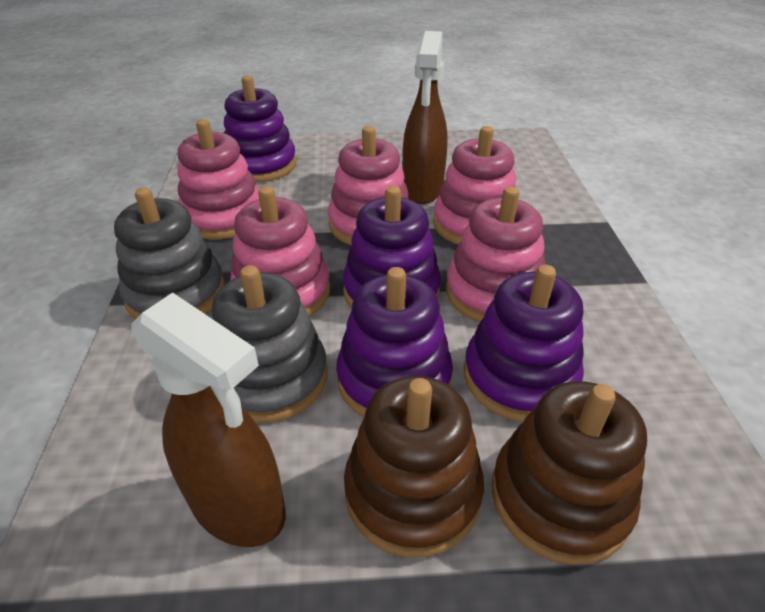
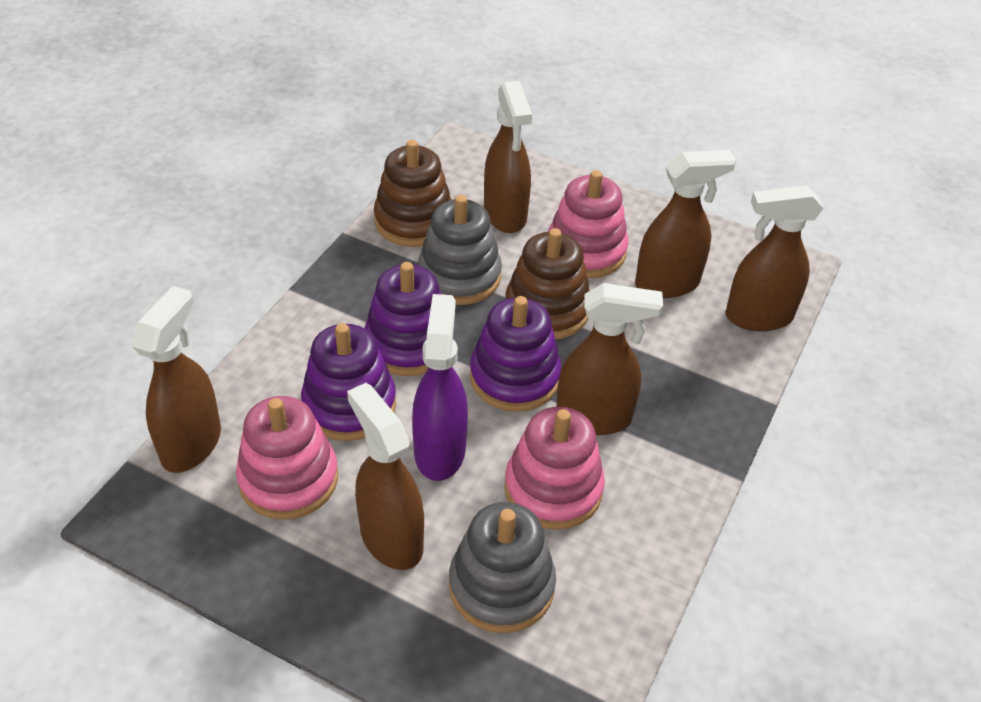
brown spray bottle: [131,292,286,547] [402,31,448,204] = 2 -> [132,286,221,473] [347,383,424,570] [484,81,532,233] [556,283,663,435] [635,150,736,298] [726,185,824,331] = 6
pink stacking toy: [178,119,259,239] [230,186,330,317] [328,126,409,246] [433,126,516,245] [445,187,545,322] = 5 -> [236,396,338,520] [504,407,605,530] [548,170,628,278] = 3
purple spray bottle: none = 0 -> [412,294,468,481] = 1
purple stacking toy: [224,75,297,182] [336,267,453,417] [343,186,441,310] [464,265,584,422] = 4 -> [301,323,396,441] [365,262,442,376] [470,296,561,412] = 3

